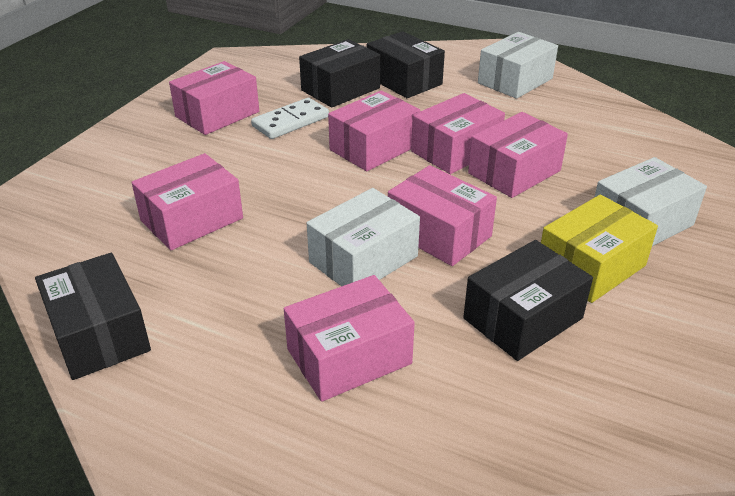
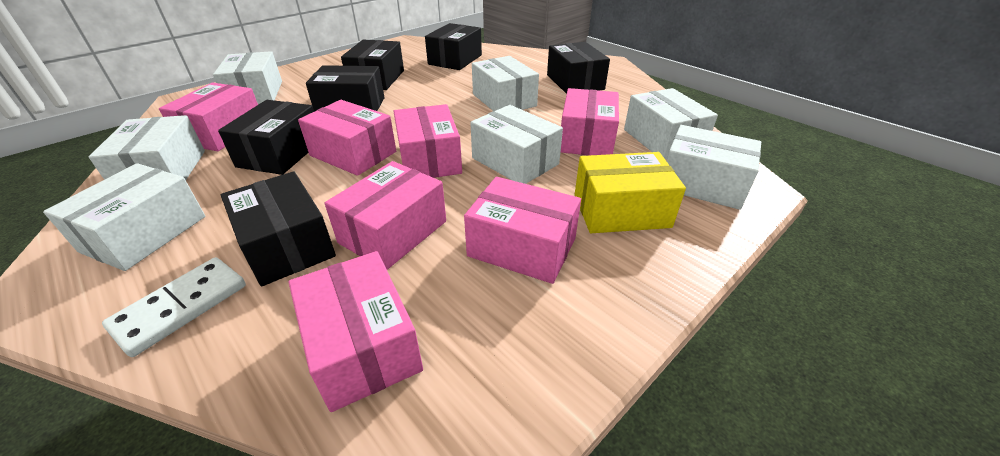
black box: [35,253,151,380] [299,39,380,108] [367,31,445,98] [463,240,593,361] = 4 -> [218,100,314,175] [221,171,336,286] [306,65,385,112] [341,40,404,90] [425,23,482,70] [547,42,610,94] = 6
white box: [307,188,420,286] [478,32,558,99] [594,157,707,246] = 3 -> [43,163,205,271] [89,115,205,180] [213,51,282,104] [470,105,563,184] [472,56,539,111] [624,88,718,160] [666,125,761,210] = 7

